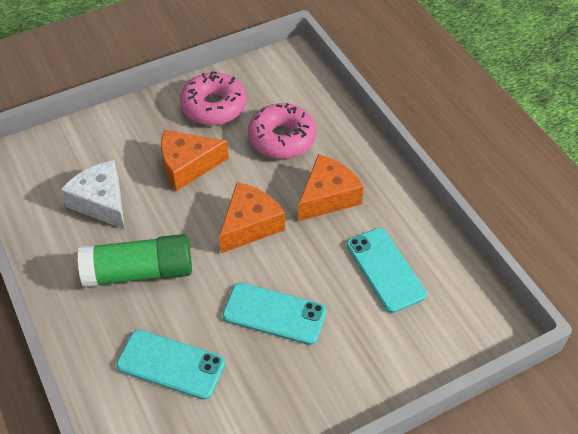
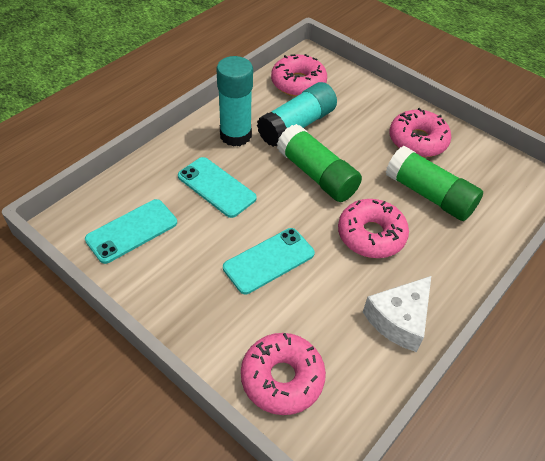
green glue stick: [78,234,192,287] = 1 -> [277,124,362,202] [386,146,483,221] = 2
orange cheese: [161,130,229,191] [219,182,285,253] [298,154,364,221] = 3 -> none = 0
pink donut: [180,71,246,125] [248,103,316,159] = 2 -> [241,333,326,415] [271,54,327,97] [338,199,409,258] [389,108,451,157] = 4
turquoise glue stick: none = 0 -> [217,56,253,147] [257,82,337,147] = 2

